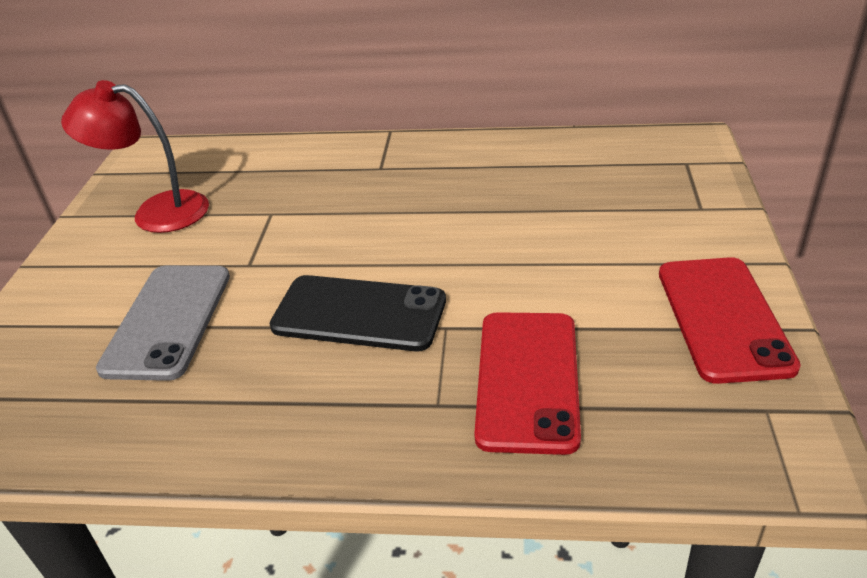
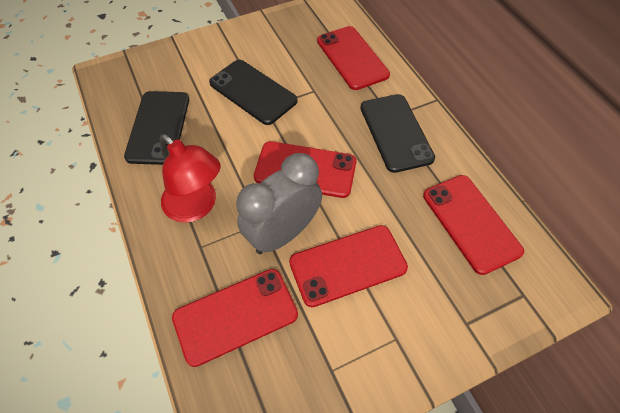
black phone: [269,275,446,351] = 1 -> [124,91,189,165] [209,60,298,125] [360,94,435,173] = 3
grey clock: none = 0 -> [236,153,322,254] = 1
grey phone: [96,266,230,381] = 1 -> none = 0
red phone: [474,312,581,455] [659,257,801,384] = 2 -> [172,269,298,367] [254,141,356,198] [289,225,408,307] [317,26,390,90] [423,175,524,275] = 5

